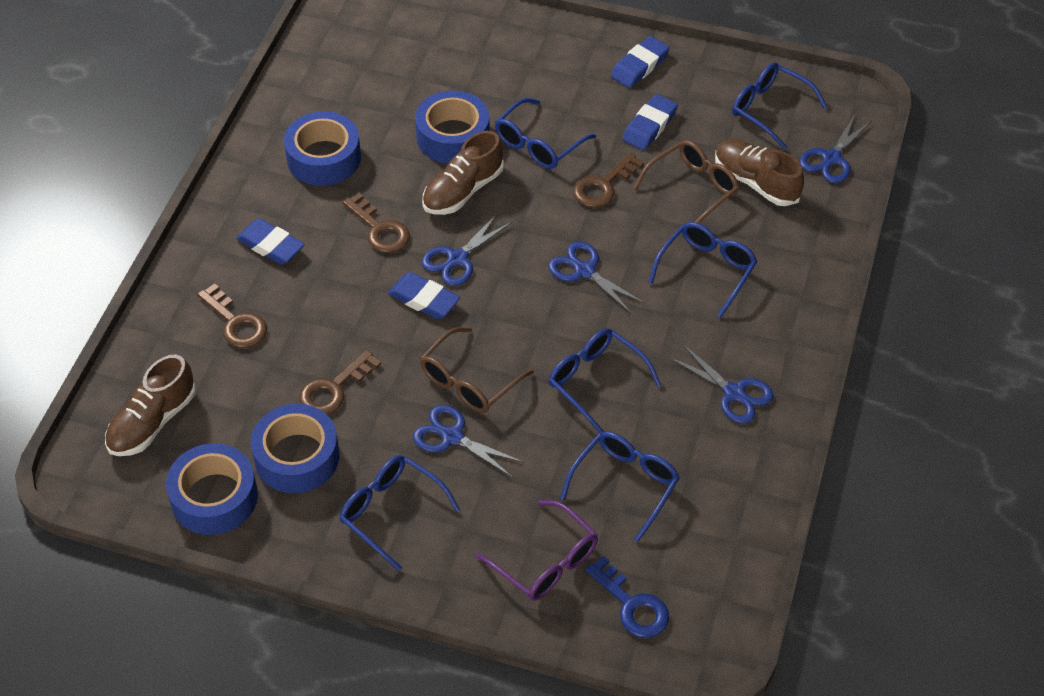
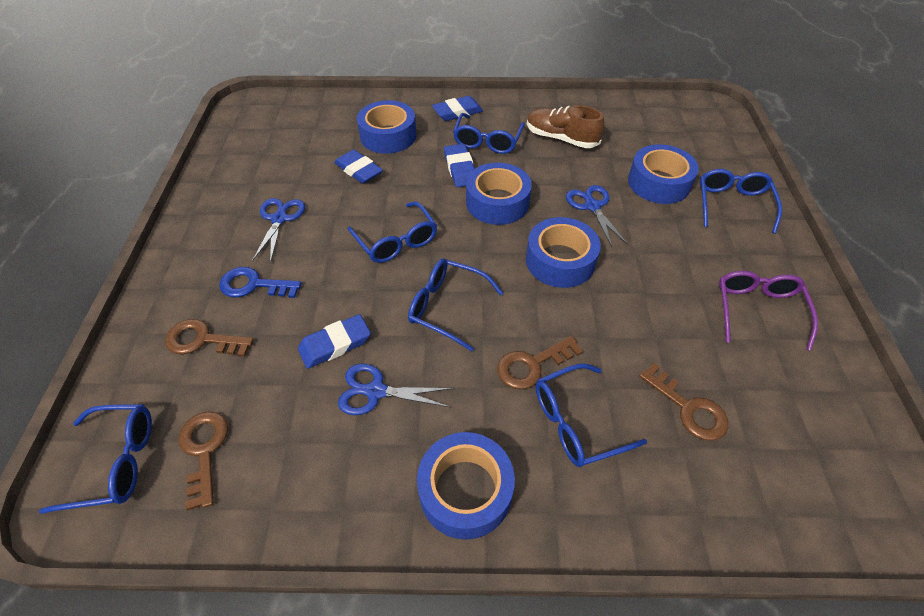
blue scissors: [413,405,524,478] [422,213,513,286] [548,241,645,314] [669,344,774,424] [799,114,872,183] = 5 -> [252,198,305,263] [338,364,453,415] [566,185,628,247] = 3
blue tape: [166,443,258,535] [251,404,339,493] [284,111,361,186] [415,90,490,164] = 4 -> [357,100,416,154] [417,432,515,540] [466,163,532,225] [526,217,601,288] [628,144,699,204] = 5
brown glasses: [420,327,534,413] [633,140,739,223] = 2 -> none = 0
brown shoe: [105,355,196,456] [422,131,504,215] [715,139,804,206] = 3 -> [527,105,604,148] = 1

